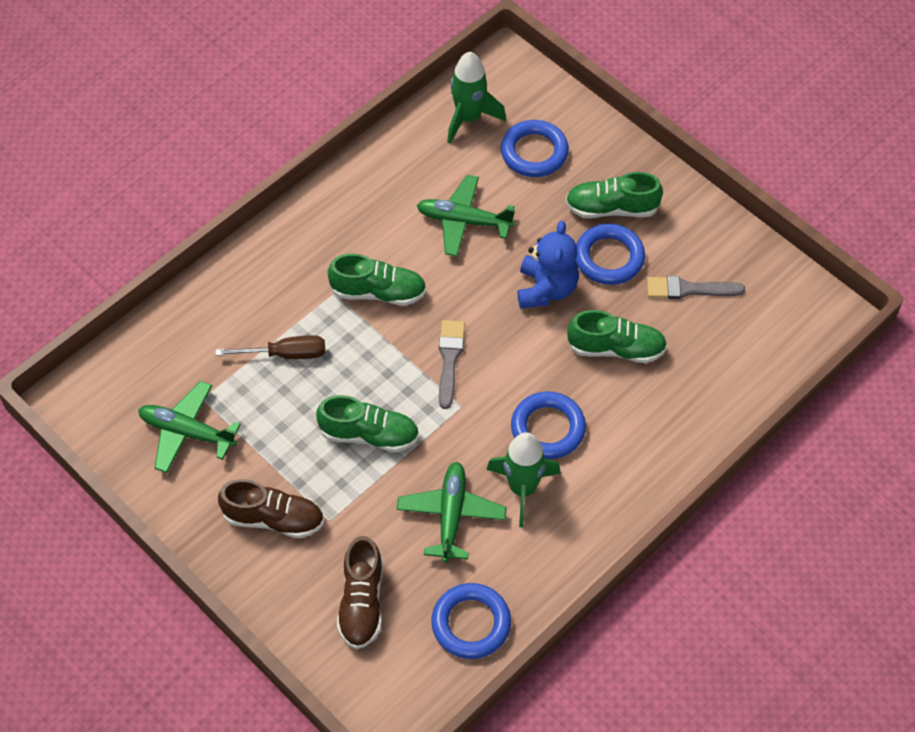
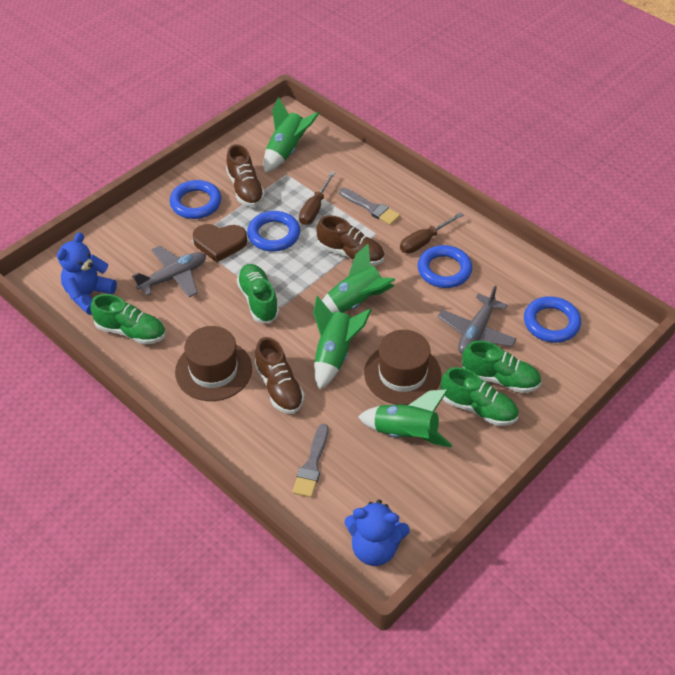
blue teddy bear: [518,221,579,309] = 1 -> [57,232,117,315] [344,499,410,566] = 2
brown hat: none = 0 -> [175,326,252,401] [364,330,441,405] = 2
brown heart: none = 0 -> [193,224,247,262] = 1
brown screwdriver: [216,335,325,359] = 1 -> [299,171,335,225] [400,212,463,254] = 2
brown shoe: [218,479,324,538] [337,536,383,649] = 2 -> [226,144,265,207] [254,337,305,414] [316,215,384,266] = 3
green plane: [138,381,241,473] [397,462,507,563] [417,175,515,257] = 3 -> none = 0
green rocket: [447,52,506,144] [486,432,561,527] = 2 -> [263,97,320,173] [313,296,371,390] [322,244,395,314] [358,389,452,447] = 4
grey plane: none = 0 -> [132,246,206,297] [438,286,516,354] = 2

